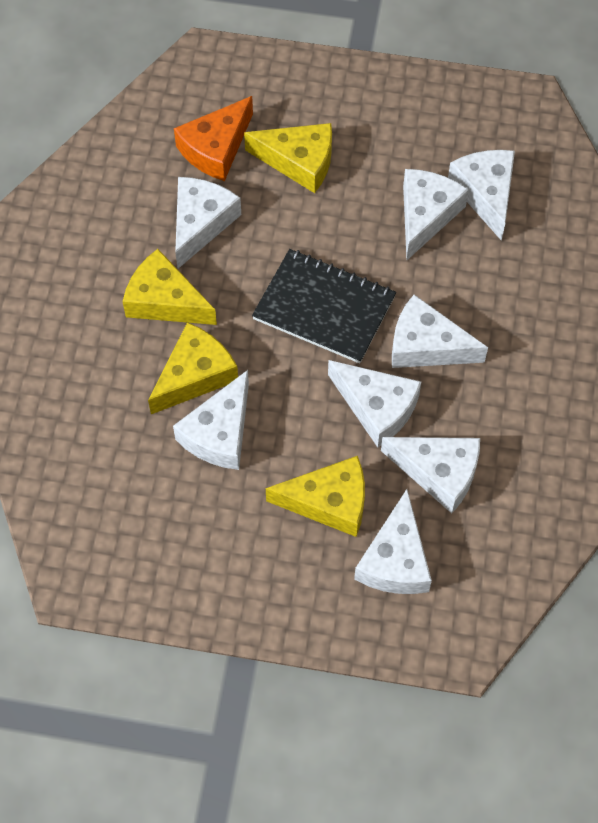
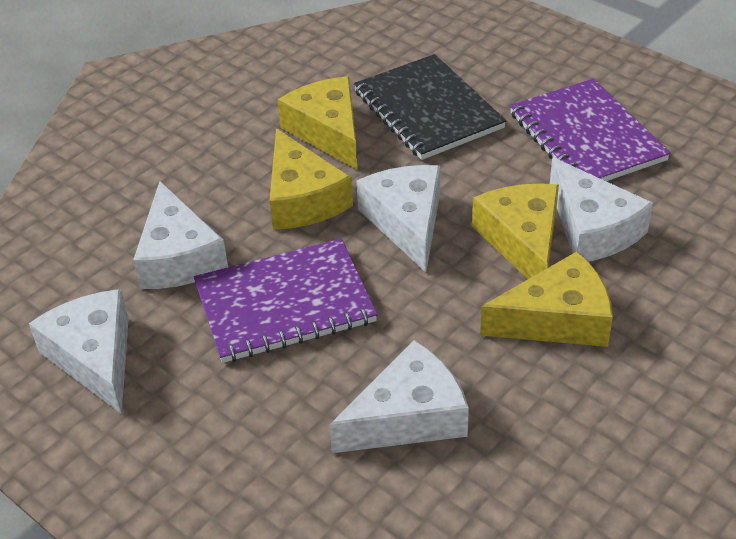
orange cheese: [174,96,253,181] = 1 -> none = 0
purple notebook: none = 0 -> [194,239,378,363] [510,79,671,181] = 2
white cheese: [173,370,249,470] [175,177,241,268] [328,360,421,447] [354,489,432,594] [381,437,480,513] [392,295,488,368] [403,169,469,260] [448,150,515,241] = 8 -> [29,289,129,414] [133,181,228,289] [330,340,469,453] [357,165,440,272] [550,157,653,262] = 5

